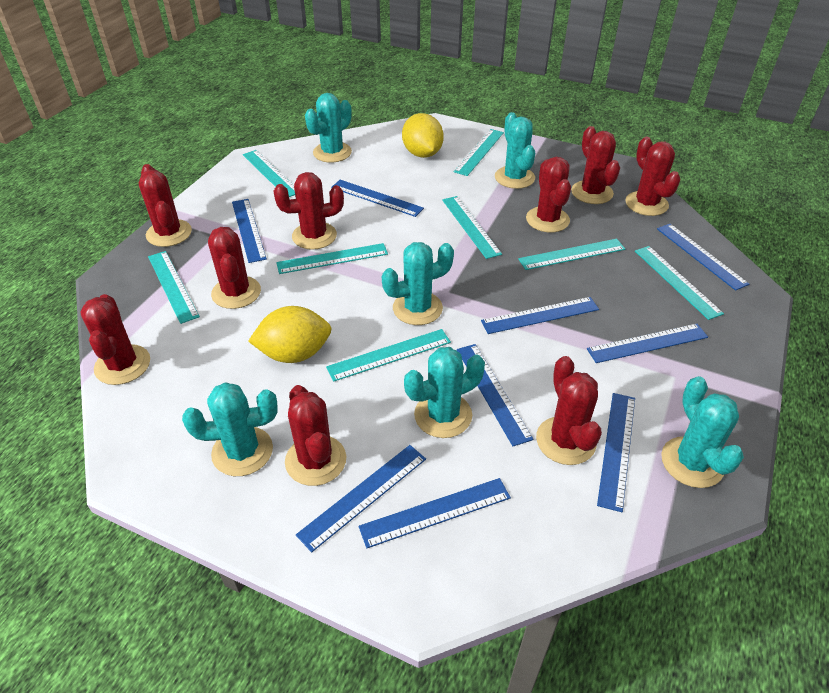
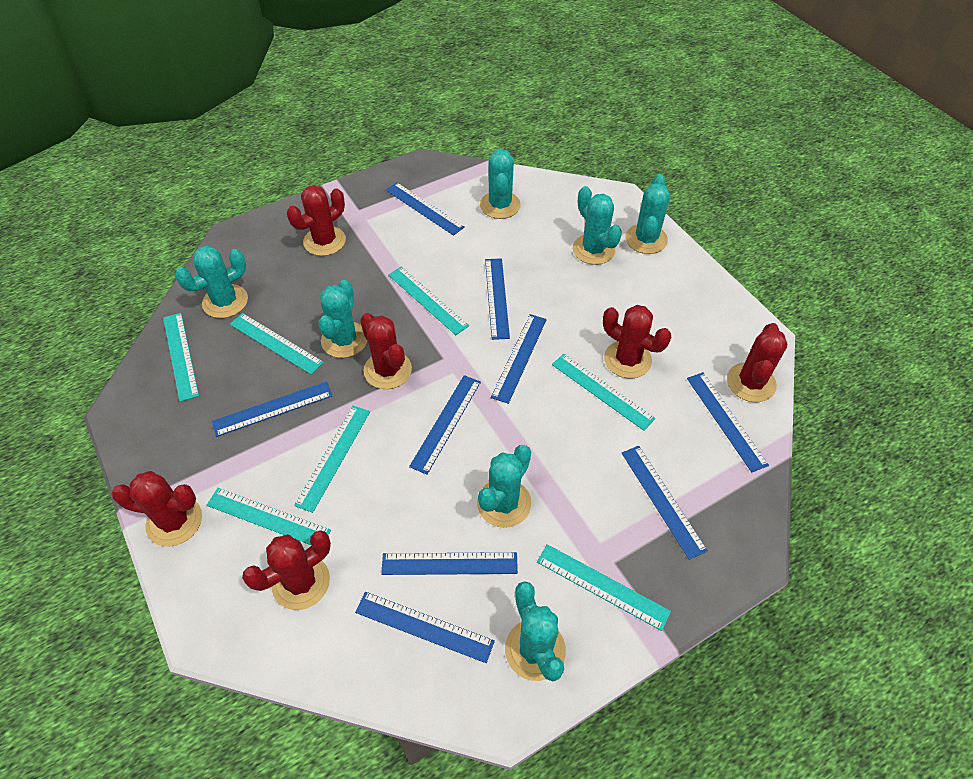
red cactus: [80,294,150,385] [139,164,192,247] [208,227,261,309] [274,172,344,250] [285,385,346,486] [526,157,571,233] [536,356,602,465] [571,126,620,204] [625,137,681,216] = 9 -> [112,471,202,547] [242,530,331,610] [287,185,346,256] [360,313,412,389] [603,305,671,378] [727,323,787,402] = 6
turquoise cactus: [182,382,278,476] [305,93,352,163] [382,242,454,325] [404,347,485,438] [495,112,535,189] [661,376,744,488] = 6 -> [175,246,248,318] [318,280,367,358] [477,445,531,528] [480,149,521,219] [505,581,566,682] [573,186,622,265] [625,174,670,254] = 7
turquoise ruler: [148,251,200,324] [243,150,295,197] [276,243,388,274] [326,329,451,382] [442,196,502,259] [454,129,504,176] [518,239,625,270] [635,246,724,320] = 8 -> [163,313,199,402] [207,488,331,546] [230,313,324,375] [294,406,370,513] [388,266,469,335] [537,544,671,631] [552,354,656,431] = 7
yellow lemon: [248,306,332,363] [402,113,444,158] = 2 -> none = 0

